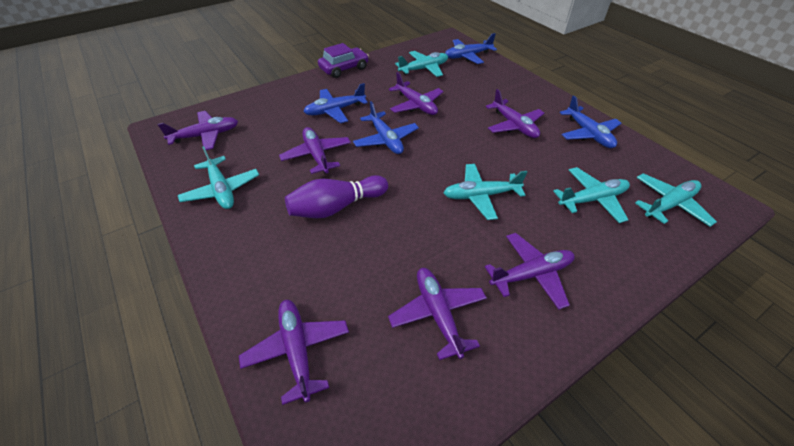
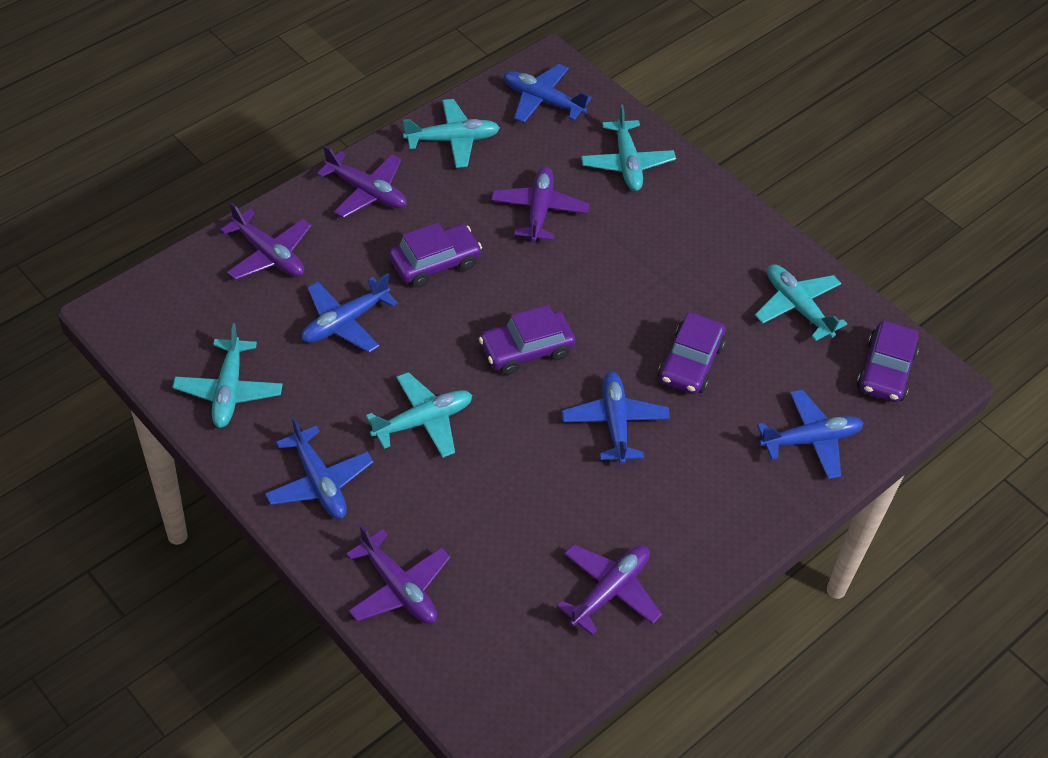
blue plane: [303,83,368,123] [353,101,419,154] [445,33,497,64] [560,95,621,148] = 4 -> [265,417,374,519] [301,273,398,353] [503,64,592,123] [562,372,670,465] [757,390,864,479] = 5
purple bowling pin: [285,175,388,218] = 1 -> none = 0
purple car: [318,43,369,78] = 1 -> [389,223,482,288] [479,305,575,375] [658,312,726,394] [857,321,919,402] = 4
purple plane: [158,111,238,150] [239,300,349,405] [279,127,351,174] [388,268,487,360] [389,72,443,115] [485,233,575,310] [486,89,544,138] = 7 -> [220,202,311,280] [317,146,407,218] [346,525,451,624] [491,166,589,242] [557,544,662,636] = 5

